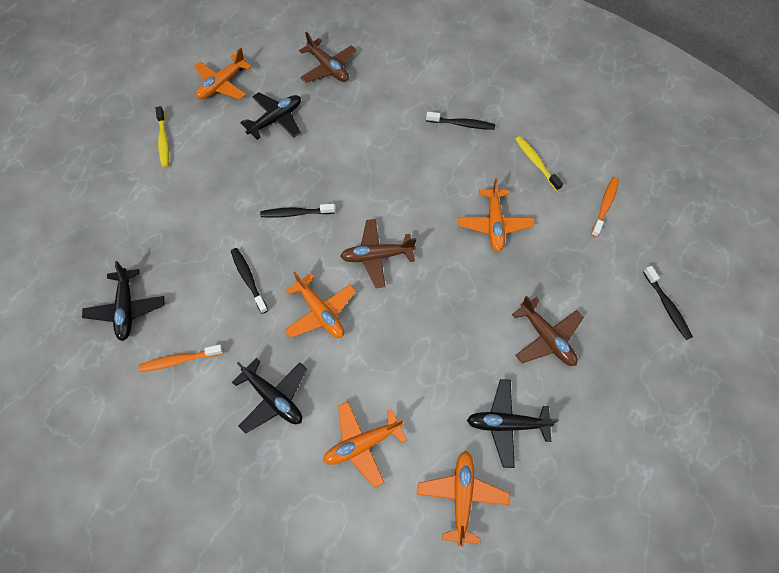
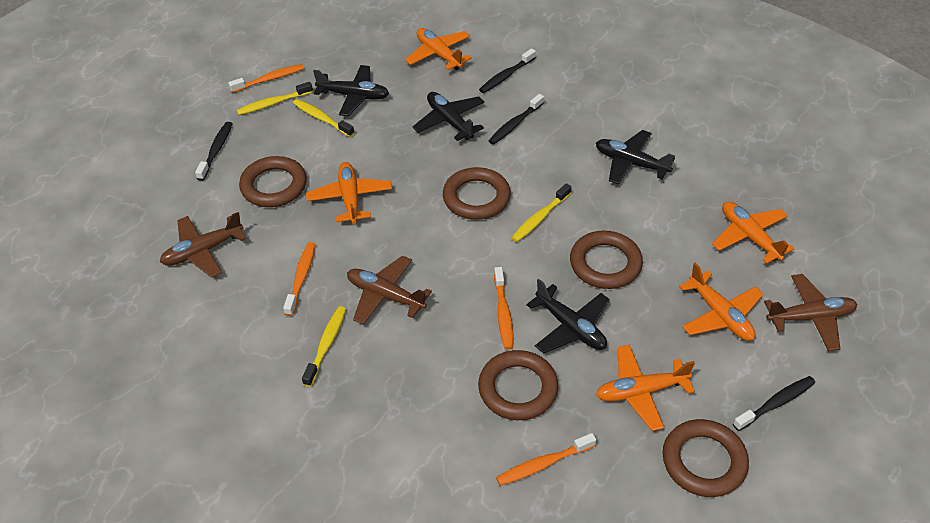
brown ring: none = 0 -> [239,156,307,207] [443,167,511,220] [478,350,559,420] [570,231,643,289] [663,419,749,497] = 5
orange toothbrush: [138,344,224,372] [591,177,619,237] = 2 -> [228,64,304,93] [283,242,316,316] [494,267,513,350] [496,433,596,486] = 4
yellow toothbrush: [156,106,169,168] [515,136,563,191] = 2 -> [236,82,313,115] [293,99,354,137] [302,306,346,387] [511,183,572,242] = 4

